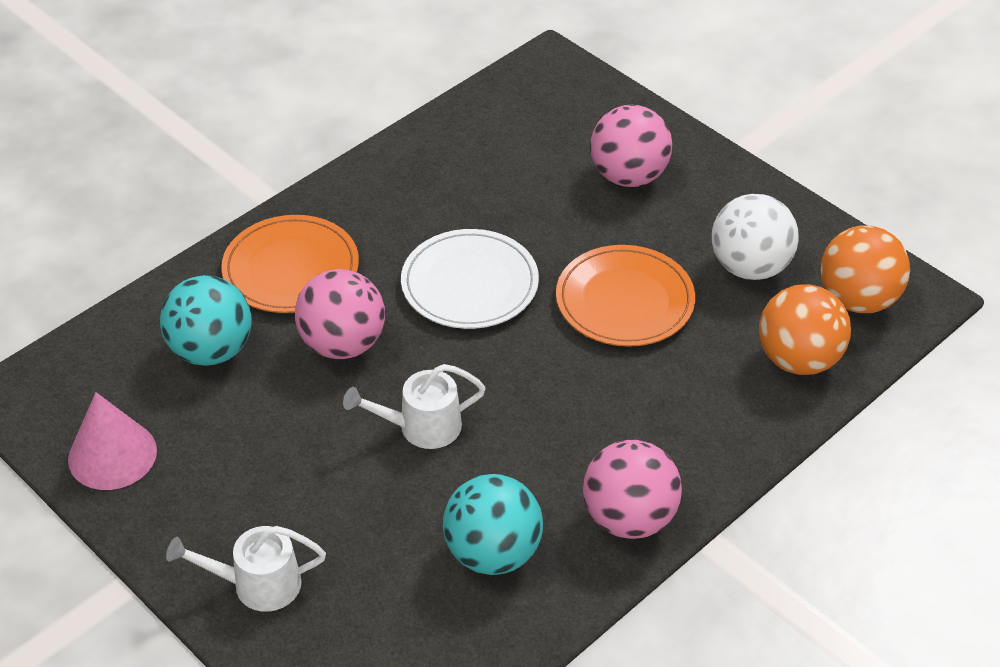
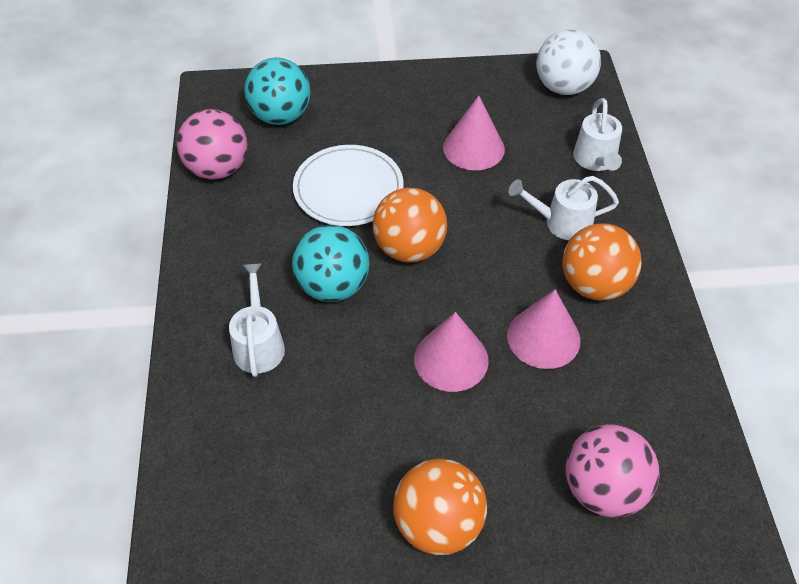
orange ball: [759,284,851,375] [820,226,910,313] = 2 -> [373,188,447,262] [393,459,487,555] [562,223,642,301] = 3
orange plate: [221,215,359,313] [556,245,695,347] = 2 -> none = 0
pink ball: [295,269,385,359] [583,440,682,539] [590,105,672,187] = 3 -> [177,109,247,180] [566,424,660,518] = 2
pink cone: [68,392,157,490] = 1 -> [414,312,489,392] [443,96,505,170] [507,289,581,369] = 3
white watering can: [166,526,326,612] [343,364,486,449] = 2 -> [229,263,285,377] [508,176,619,240] [573,98,622,171] = 3

